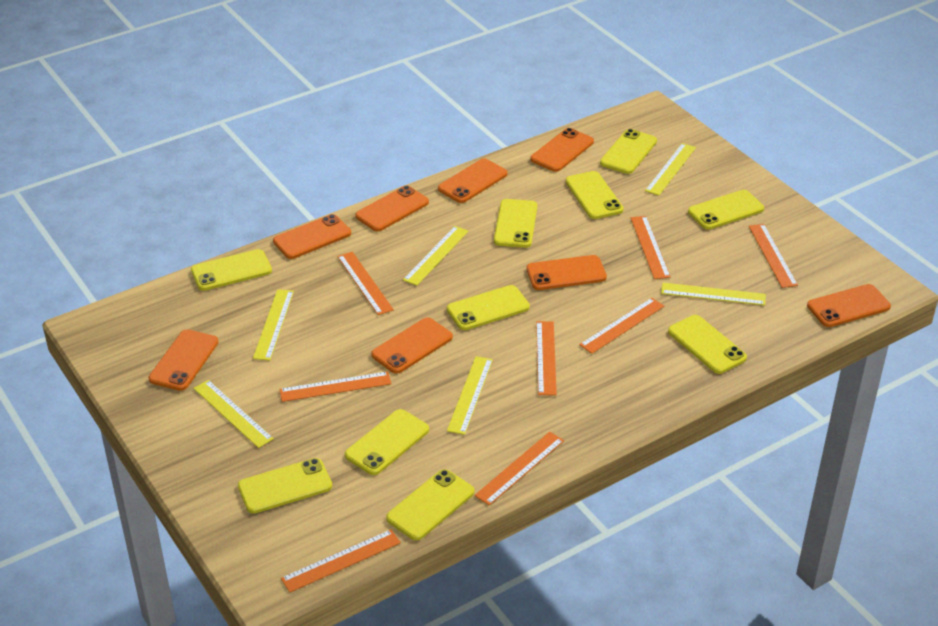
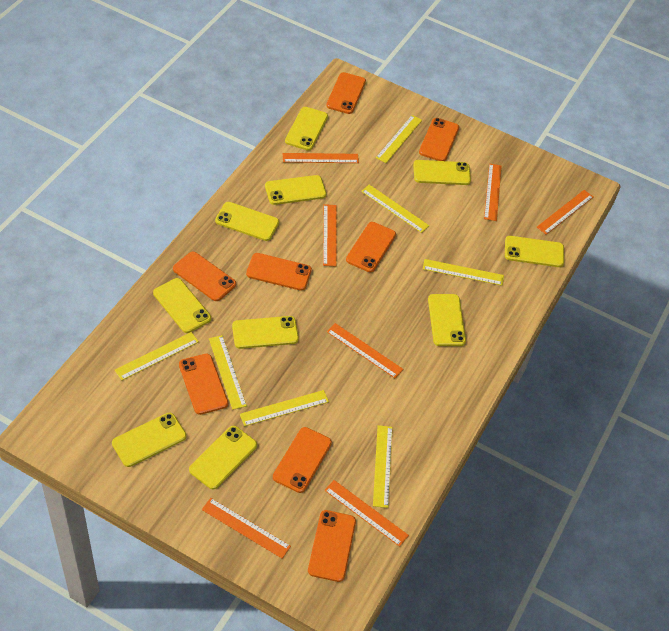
orange ruler: [279,371,391,402] [281,529,401,593] [337,252,394,315] [475,432,564,505] [536,321,557,395] [579,298,664,354] [631,216,670,279] [749,224,798,288] = 8 -> [202,498,291,559] [283,153,359,163] [323,204,337,267] [324,480,409,547] [327,323,403,378] [484,164,502,221] [537,190,593,235] = 7
yellow ruler: [193,380,274,448] [253,289,294,361] [403,226,469,286] [447,356,493,435] [645,143,696,195] [661,283,766,305] = 6 -> [115,332,199,380] [209,335,247,410] [240,390,329,426] [361,185,429,233] [373,425,392,508] [376,115,422,163] [423,259,504,286] = 7

